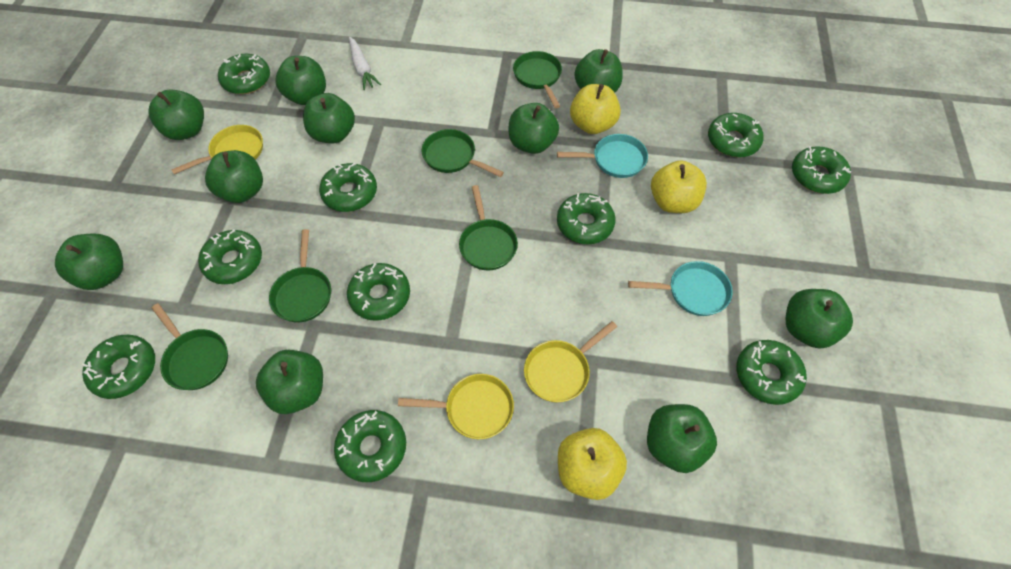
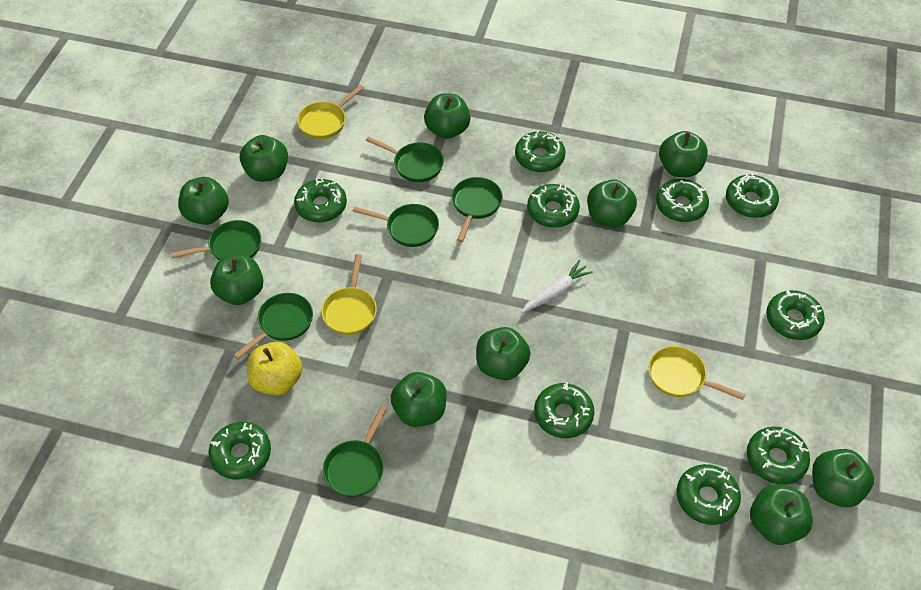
green pan: [152,303,228,390] [269,229,331,322] [422,129,504,177] [459,185,518,270] [513,51,562,108] = 5 -> [171,220,261,261] [234,293,313,359] [323,405,387,497] [353,204,439,247] [366,136,444,182] [452,177,503,242] = 6
turquoise pan: [557,134,648,178] [628,261,733,316] = 2 -> none = 0
yellow apple: [558,428,627,500] [570,84,621,134] [651,160,707,213] = 3 -> [247,342,302,395] = 1

